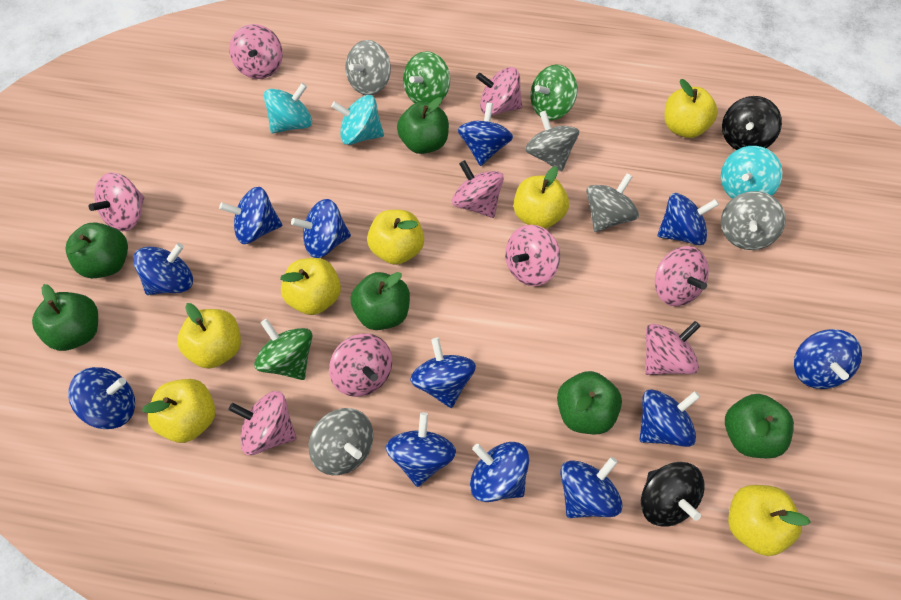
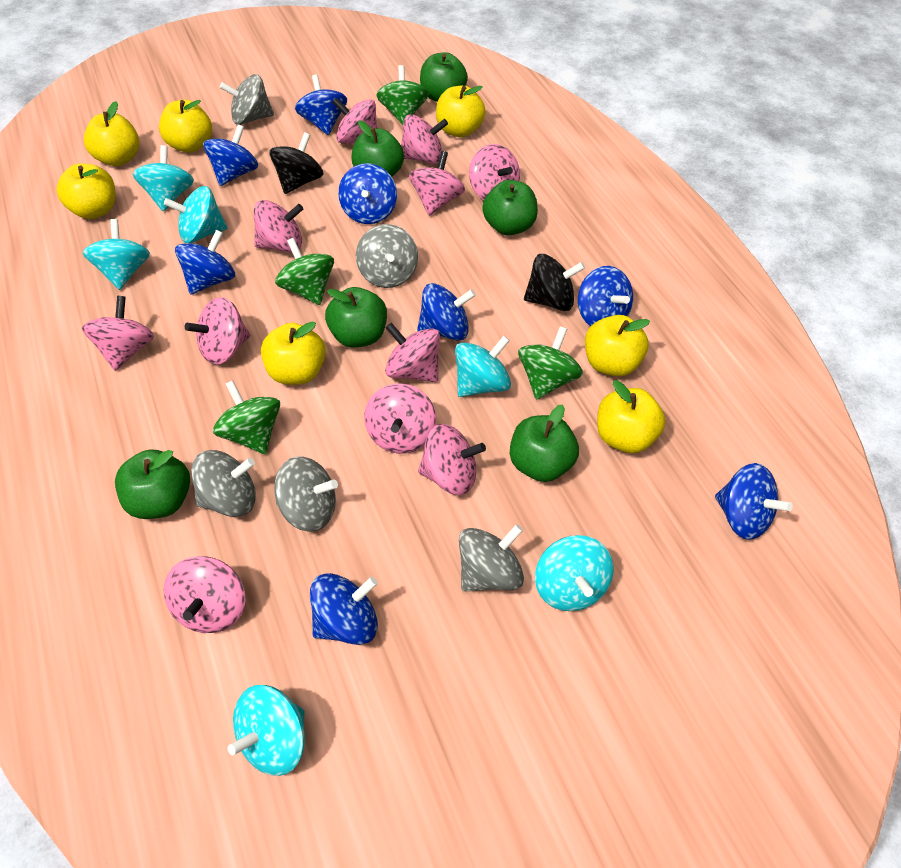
blue spinning top: [68,367,135,429] [133,243,193,295] [219,187,282,244] [291,199,351,258] [386,412,456,487] [410,337,476,408] [458,103,513,166] [470,442,529,502] [560,457,622,518] [640,389,700,447] [657,193,719,245] [794,329,862,389] = 12 -> [175,230,235,295] [203,124,258,186] [295,75,347,135] [310,573,378,645] [338,163,397,224] [417,283,476,341] [578,266,633,326] [715,463,793,540] = 8
green spinning top: [254,319,313,380] [403,51,450,103] [530,64,577,120] = 3 -> [213,380,280,454] [275,238,334,305] [376,65,429,125] [518,326,583,400] = 4
pink spinning top: [89,172,145,231] [228,391,297,455] [229,24,283,79] [329,334,392,397] [452,160,504,218] [476,67,522,116] [505,225,560,286] [645,321,700,375] [655,246,709,306] = 9 -> [82,296,154,371] [164,556,246,633] [185,297,250,365] [254,200,303,253] [332,98,378,144] [364,383,436,454] [385,323,440,382] [401,114,448,164] [409,151,465,216] [418,424,486,495] [469,144,520,200] = 11
turquoise spinning top: [264,83,312,133] [331,95,384,145] [721,146,782,199] = 3 -> [83,219,150,290] [133,145,194,211] [164,186,228,243] [228,685,305,776] [455,336,511,397] [535,535,614,611] = 6

